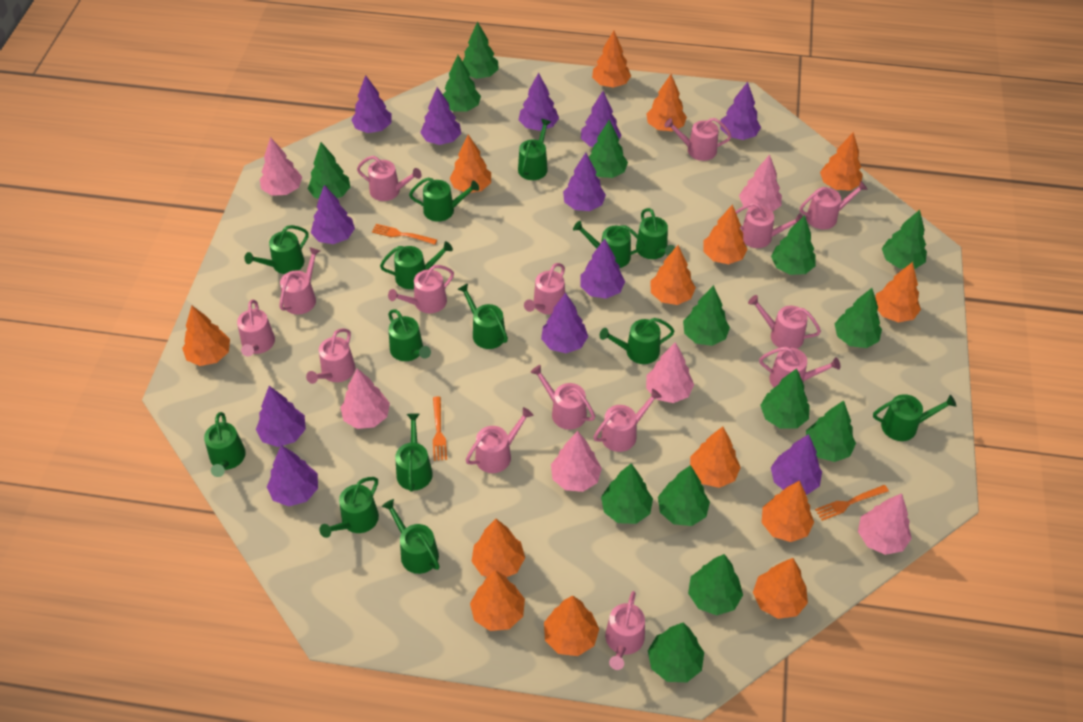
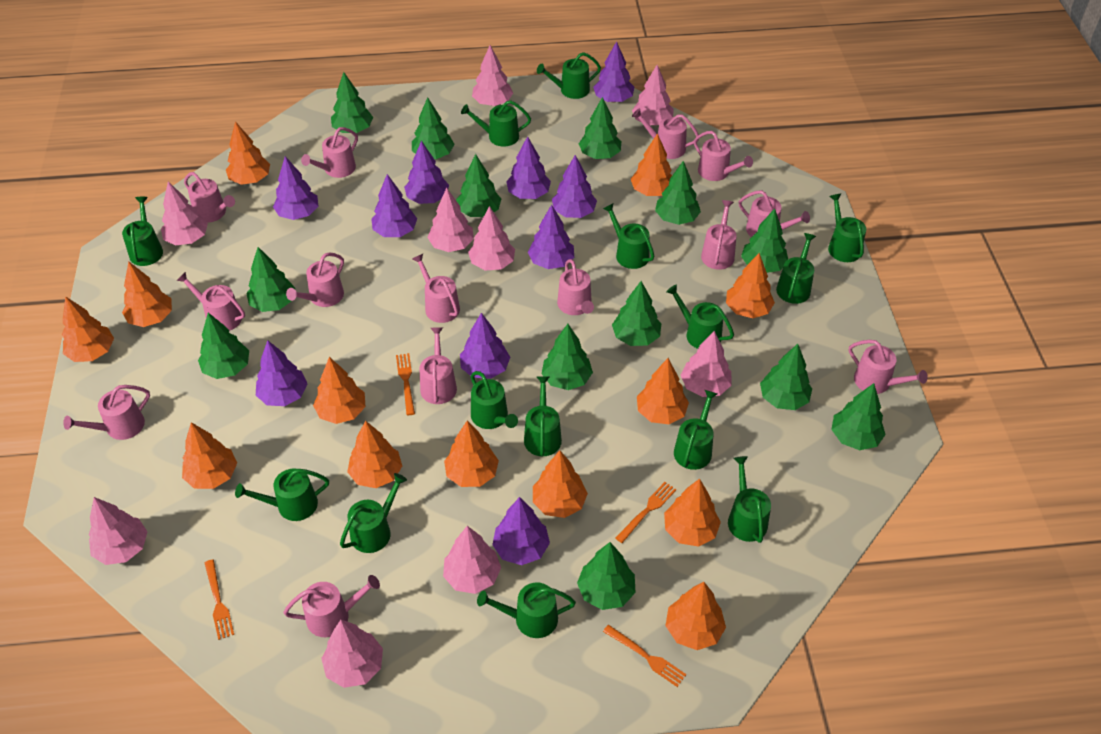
green tree: [308,142,350,199] [443,55,481,111] [462,22,499,79] [589,120,628,178] [601,463,653,524] [648,623,704,682] [658,465,710,526] [683,285,730,346] [688,554,743,615] [760,368,810,428] [771,215,816,275] [806,401,856,462] [835,288,882,348] [882,210,927,269] = 14 -> [198,313,249,379] [246,247,295,312] [331,72,373,133] [412,97,454,159] [456,154,501,217] [542,324,593,390] [577,542,636,610] [579,97,621,159] [612,281,661,346] [655,161,701,225] [741,208,788,273] [760,344,812,410] [831,383,886,450] = 13
orange fork: [372,224,437,245] [433,396,447,461] [815,485,889,521] = 3 -> [204,559,234,640] [396,353,415,415] [603,625,686,687] [616,482,676,543] = 4
orange tree: [182,306,230,366] [449,134,491,193] [470,570,525,631] [471,519,525,577] [544,595,599,656] [592,31,631,88] [646,74,687,131] [650,245,696,305] [690,427,741,488] [703,204,747,264] [753,558,808,619] [762,480,814,542] [820,132,863,191] [875,262,921,323] = 14 -> [62,296,114,362] [122,261,172,327] [182,422,237,489] [226,122,270,185] [313,357,366,424] [347,421,402,488] [444,421,499,487] [533,450,588,518] [631,133,672,196] [637,358,689,424] [664,479,721,547] [666,582,726,650] [726,253,775,318] = 13
pink tree: [260,137,302,196] [340,368,390,429] [551,431,602,492] [646,342,694,403] [739,155,782,212] [858,493,912,555] = 6 -> [89,497,148,565] [161,182,208,246] [321,620,383,688] [427,188,474,252] [443,526,501,594] [468,206,515,271] [472,45,513,106] [632,65,674,126] [680,331,732,397] = 9
pink watering can: [237,300,275,357] [279,247,320,314] [306,328,355,384] [357,156,421,201] [388,265,454,313] [466,407,533,473] [524,263,565,315] [530,365,595,430] [593,388,662,452] [605,591,645,670] [664,118,732,161] [735,203,803,248] [748,295,821,349] [759,347,840,388] [800,181,868,229] = 15 -> [63,385,150,440] [176,272,245,331] [184,172,235,223] [284,575,380,637] [286,252,344,307] [301,127,358,178] [412,254,460,323] [419,327,457,404] [557,259,594,315] [632,108,699,159] [694,131,753,181] [701,200,736,270] [739,190,810,237] [849,340,928,394] = 14
purple tree: [256,386,306,447] [267,445,318,506] [311,185,355,244] [351,75,392,133] [420,87,461,145] [519,73,559,131] [541,292,588,353] [563,153,606,211] [580,239,625,299] [581,91,622,147] [720,82,761,140] [771,434,822,495] = 12 -> [256,340,308,406] [273,156,318,220] [371,174,417,237] [404,141,449,204] [460,313,510,379] [492,497,550,565] [506,136,551,199] [528,204,574,269] [552,155,597,218] [593,41,634,103] = 10

